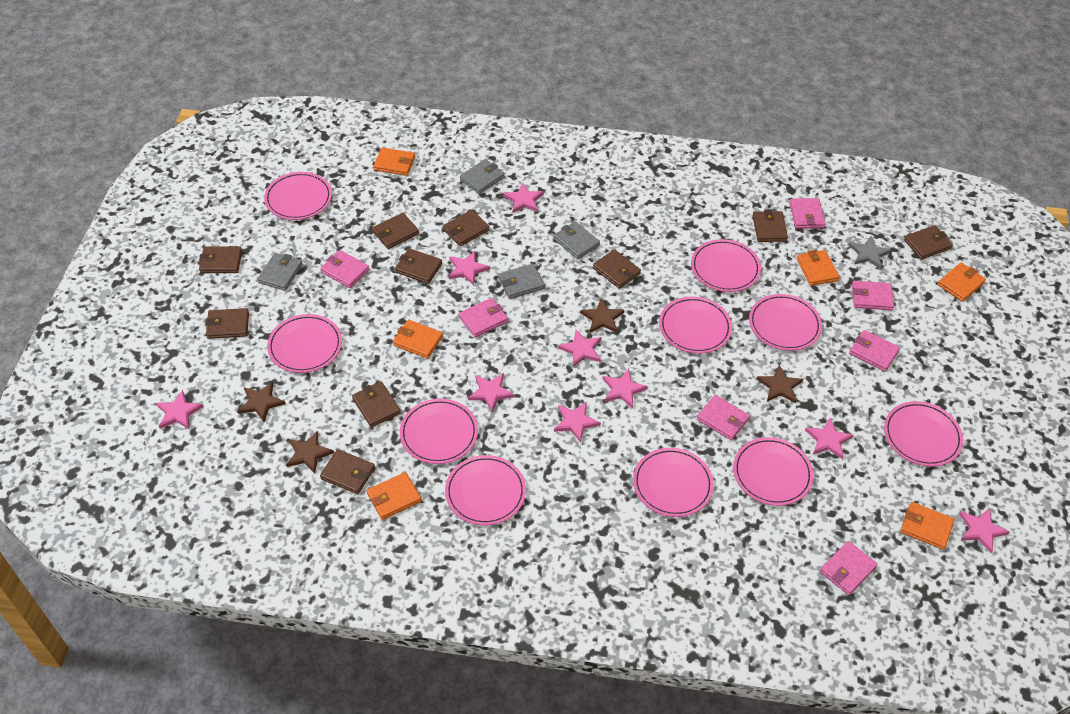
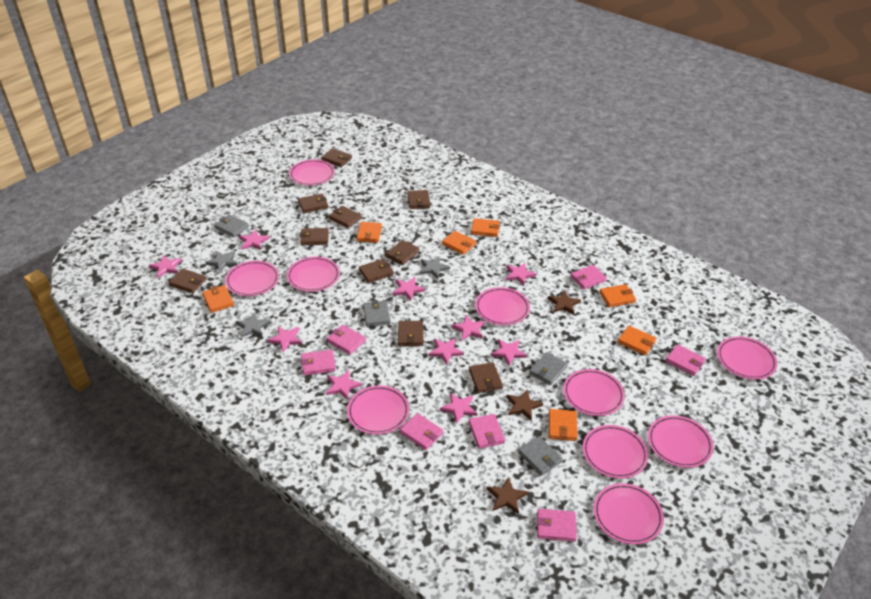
brown star: [238,382,286,422] [286,431,334,474] [580,298,624,333] [757,365,803,403] = 4 -> [487,477,528,514] [506,389,543,420] [548,290,581,315] = 3
grey star: [848,236,891,269] = 1 -> [205,251,237,273] [235,312,270,338] [420,256,450,279] = 3
orange wallet: [367,472,421,520] [373,147,415,176] [393,320,443,359] [797,250,839,286] [901,502,954,550] [938,263,986,302] = 6 -> [202,285,234,313] [357,222,382,243] [442,231,476,255] [471,218,500,237] [549,409,578,441] [599,284,636,308] [617,326,656,355] = 7
pink star: [156,390,204,429] [448,251,490,285] [468,373,515,412] [503,182,544,213] [554,401,601,443] [558,330,602,367] [602,369,648,408] [805,418,853,459] [959,508,1010,553] = 9 -> [149,255,182,278] [239,229,270,250] [267,326,302,352] [326,370,362,400] [393,277,425,301] [428,338,464,364] [440,392,477,424] [451,315,485,341] [491,339,527,366] [505,263,536,285] = 10

